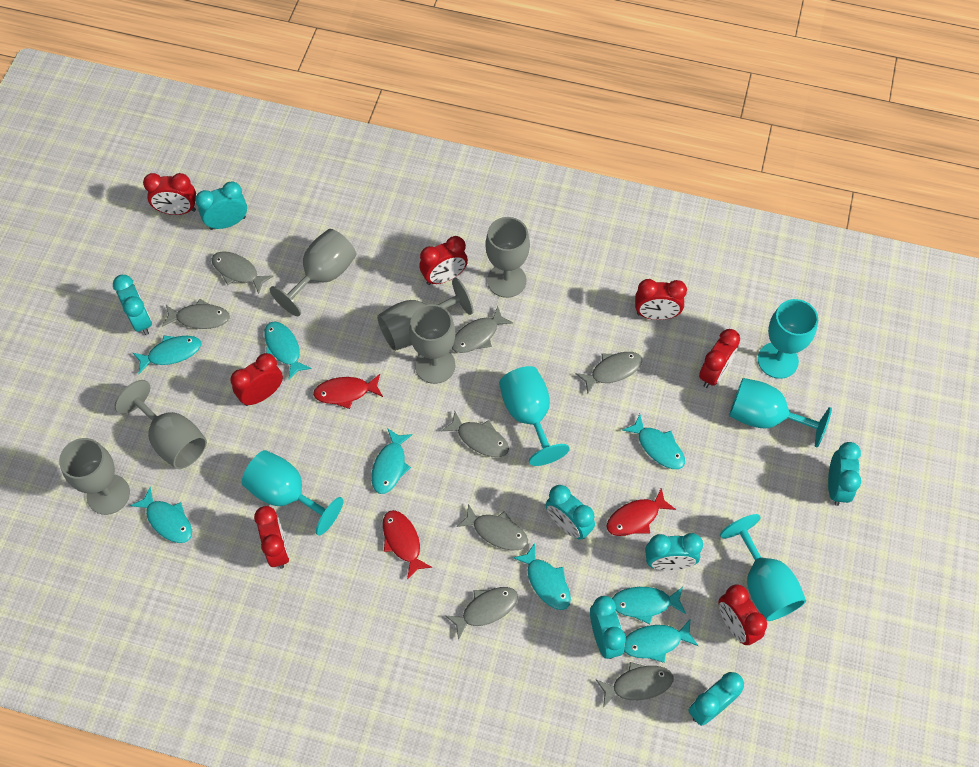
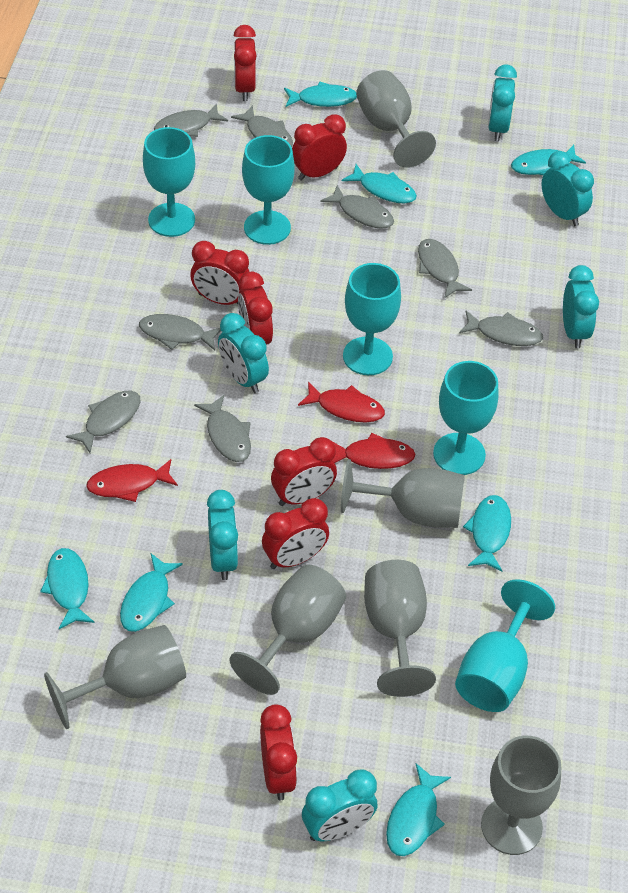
turquoise clock: [113,275,152,335] [195,181,247,230] [546,485,595,540] [590,596,626,659] [645,533,703,571] [688,672,744,726] [828,442,861,506] = 7 -> [207,490,238,580] [218,313,269,393] [302,770,378,841] [488,64,517,141] [541,151,594,226] [563,265,599,348] = 6
turquoise fish: [130,487,192,543] [133,335,201,374] [264,321,312,380] [371,428,413,494] [513,543,571,610] [612,587,686,624] [622,414,685,469] [624,620,698,663] = 8 -> [40,548,94,629] [120,553,183,632] [284,82,357,107] [342,164,417,203] [386,763,451,856] [463,495,511,572] [511,145,586,175] = 7

